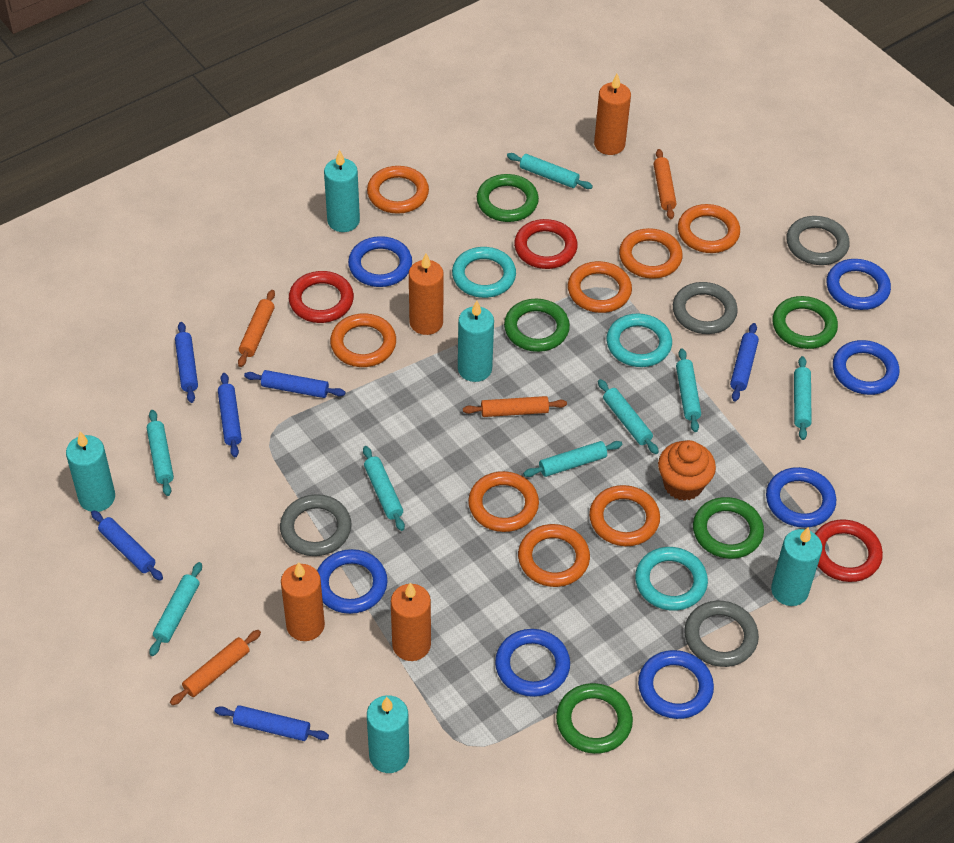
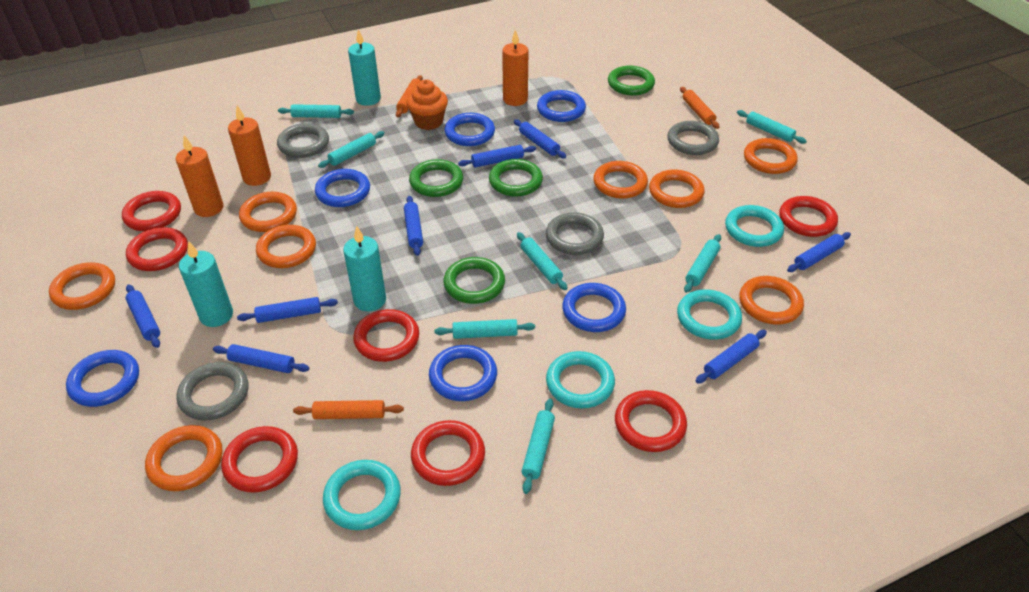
blue ring: [317,549,388,614] [348,236,412,287] [495,629,570,697] [638,650,714,719] [766,467,836,528] [827,259,891,310] [833,340,899,395] = 7 -> [66,350,139,407] [315,169,370,207] [429,345,497,401] [444,113,495,146] [537,90,586,122] [562,283,626,332] = 6
blue rolling pin: [91,510,163,581] [175,322,198,403] [215,705,329,741] [218,373,242,457] [244,370,346,398] [730,323,759,401] = 6 -> [126,284,160,348] [213,344,309,373] [237,297,338,323] [404,196,423,256] [458,145,536,168] [514,120,566,159] [696,330,767,383] [787,232,851,272] = 8
green ring: [477,174,539,222] [504,299,570,352] [556,683,633,754] [693,497,764,559] [772,296,838,349] = 5 -> [409,159,463,197] [444,257,505,304] [489,159,543,197] [608,66,655,95] = 4
orange candle: [281,562,325,641] [391,583,431,661] [409,254,444,335] [594,74,631,155] = 4 -> [176,135,224,217] [228,105,271,186] [502,29,528,106] = 3
orange rolling pin: [170,630,261,705] [238,290,275,367] [463,396,567,417] [654,149,677,219] = 4 -> [293,400,404,419] [396,75,423,117] [680,87,719,129] = 3
red ring: [289,271,354,323] [514,219,578,269] [815,519,883,582] = 3 -> [122,191,181,231] [126,227,188,271] [221,426,298,493] [353,309,419,362] [411,420,485,486] [615,390,687,452] [779,196,838,237] = 7
turquoise candle: [66,431,115,512] [324,150,360,232] [367,695,409,773] [458,301,494,382] [771,527,822,606] = 5 -> [179,241,233,327] [343,226,386,311] [348,29,381,106] = 3
turquoise ring: [452,247,516,298] [606,313,672,367] [635,547,708,611] = 3 -> [323,460,401,530] [546,351,615,408] [677,289,742,340] [725,205,784,247] = 4
turquoise rolling pin: [147,410,174,496] [150,562,202,656] [363,446,405,531] [507,153,593,189] [523,441,623,477] [598,379,659,454] [676,349,701,432] [794,356,812,440] = 8 -> [278,104,354,118] [318,131,385,168] [434,319,535,339] [517,232,568,290] [522,398,555,494] [684,234,721,293] [737,110,807,144] = 7

